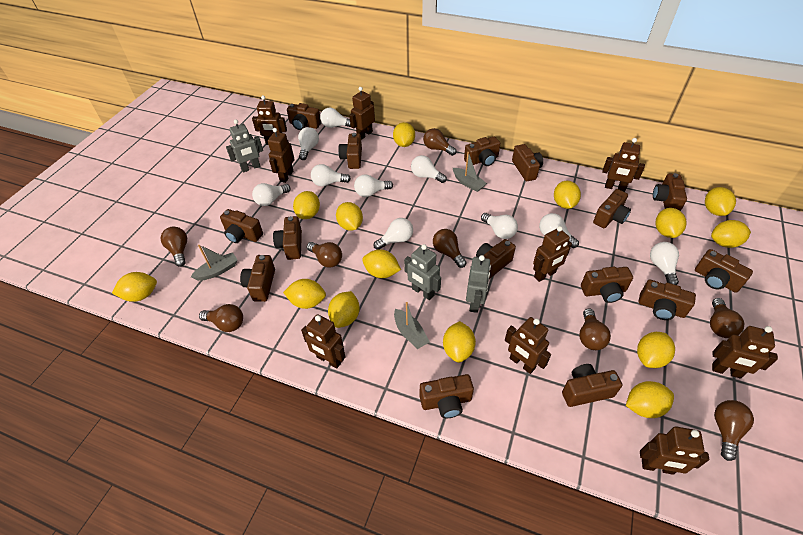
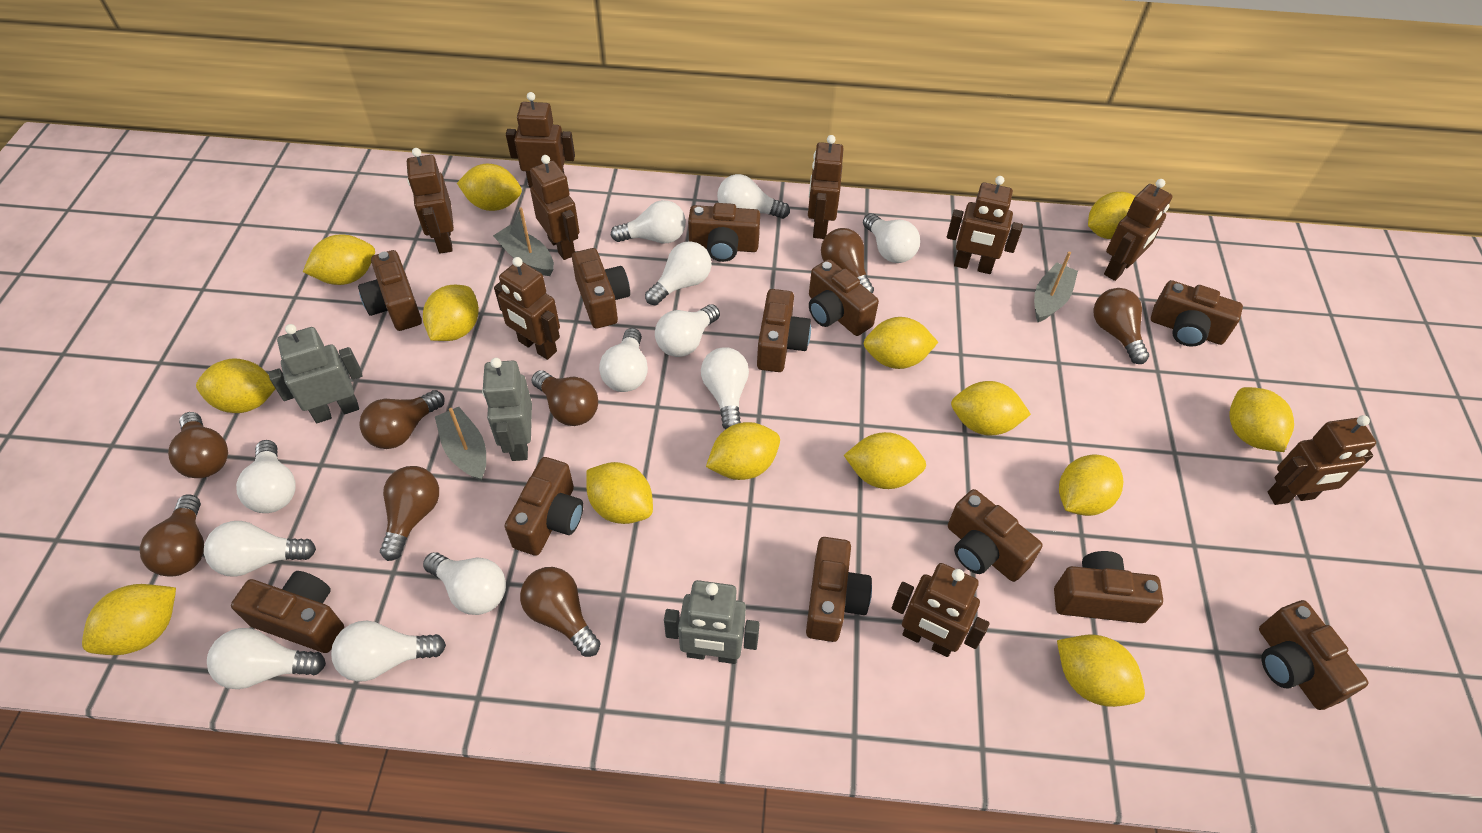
brown camera: [220,209,263,243] [240,255,275,302] [273,216,302,260] [287,103,321,130] [338,133,362,169] [420,374,474,418] [464,137,500,166] [476,239,516,279] [512,144,543,181] [562,364,622,407] [581,267,633,303] [593,189,631,228] [639,280,696,320] [653,173,687,211] [695,249,753,293] = 15 -> [231,571,344,653] [358,250,422,331] [504,457,583,556] [572,248,630,329] [688,203,760,262] [757,289,811,372] [806,537,872,642] [809,259,879,336] [948,489,1042,582] [1054,551,1163,623] [1151,280,1243,347] [1259,600,1368,710] = 12
white light bulb: [252,183,291,206] [298,127,319,160] [311,164,351,186] [320,107,351,128] [354,174,393,197] [374,218,413,250] [411,155,447,183] [481,213,518,239] [539,213,579,248] [650,242,679,285] = 10 -> [204,521,316,577] [207,628,326,689] [236,440,296,513] [331,621,446,682] [423,552,506,615] [599,328,648,392] [611,200,686,243] [645,241,711,305] [655,304,720,357] [701,347,749,429] [717,174,790,219] [863,213,920,263] = 12

